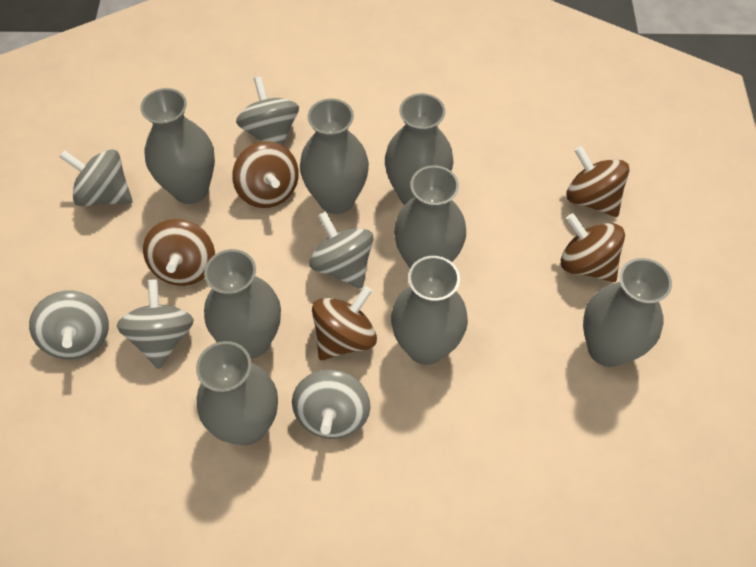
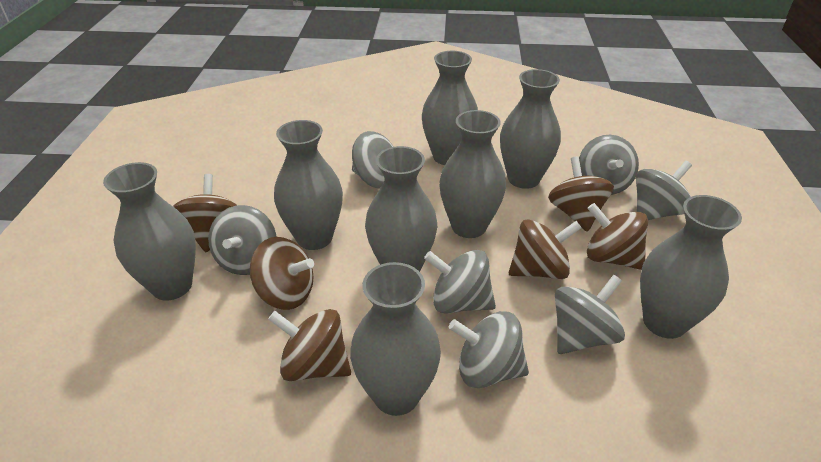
brown spinning top: [143,219,215,286] [232,141,299,208] [312,286,377,360] [561,213,625,282] [566,146,629,217] = 5 -> [173,174,237,253] [250,237,314,310] [268,309,351,381] [509,219,582,279] [548,156,614,232] [587,203,648,270] = 6
grey spinning top: [29,291,109,360] [60,149,133,206] [116,279,194,369] [236,76,299,145] [292,369,370,439] [309,211,374,289] = 6 -> [208,205,276,275] [352,131,393,189] [424,250,496,314] [449,311,529,388] [555,275,625,354] [579,135,639,195] [636,161,692,220] = 7

